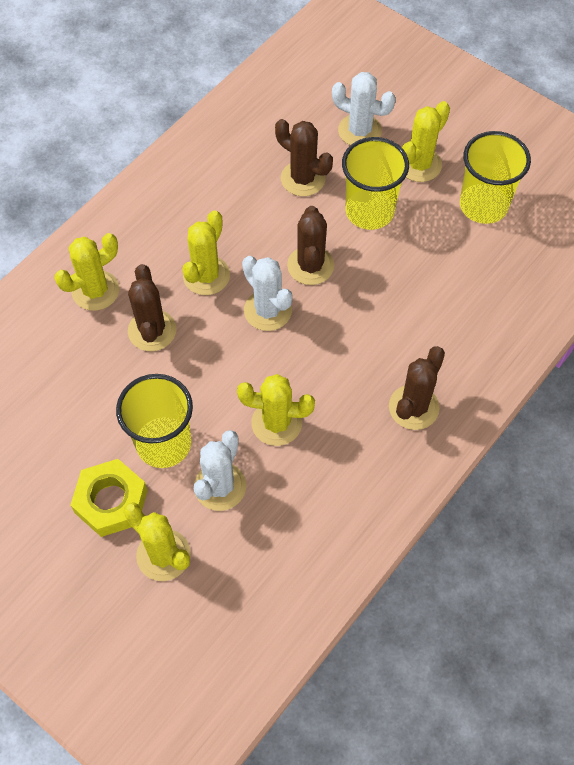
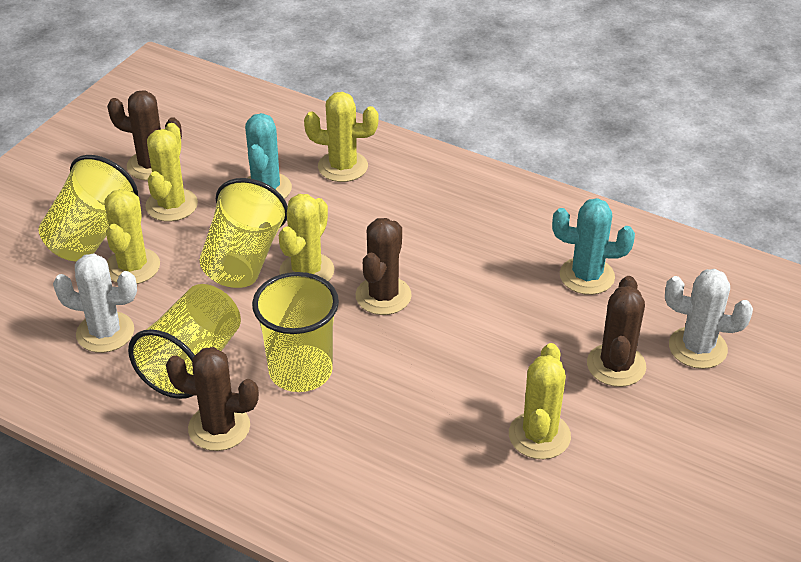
turquoise cactus: none = 0 -> [245,113,292,199] [552,198,635,295] = 2
white cactus: [194,430,246,511] [242,256,293,331] [332,72,396,145] = 3 -> [53,253,137,353] [665,269,753,369] = 2
yellow cup: [116,374,193,468] [342,137,409,230] [460,131,531,224] = 3 -> [38,155,138,262] [128,284,241,399] [199,178,288,288] [252,272,339,392] = 4
yellow nut: [71,459,148,537] = 1 -> none = 0

